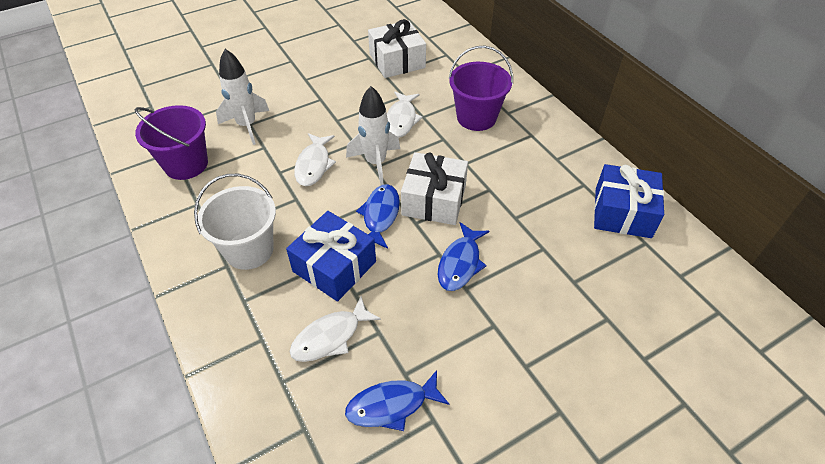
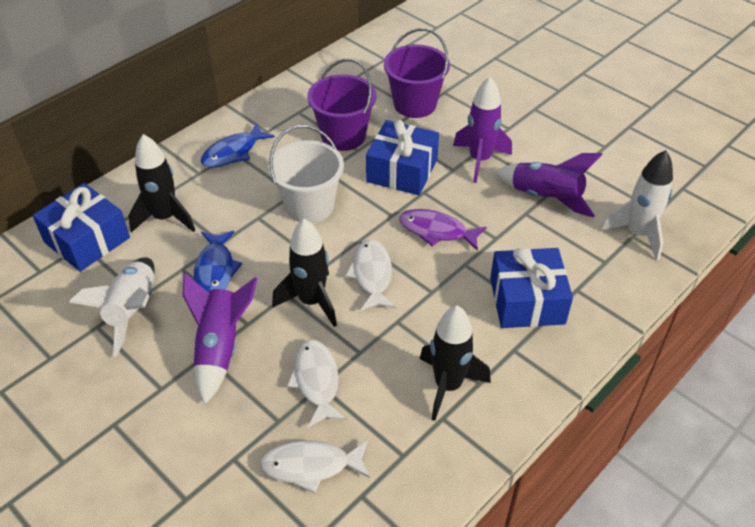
black rocket: none = 0 -> [128,134,195,232] [272,219,337,327] [420,305,491,421] = 3
blue fish: [345,370,449,431] [356,184,400,249] [437,222,489,291] = 3 -> [194,231,242,293] [201,123,275,168] = 2
blue gift: [286,211,376,302] [594,164,664,238] = 2 -> [32,183,130,272] [366,120,439,195] [490,248,573,328] = 3
purple fish: none = 0 -> [399,209,487,251] = 1
purple rocket: none = 0 -> [183,273,258,404] [453,77,512,183] [495,153,603,218] = 3
white gift: [368,19,426,78] [401,152,468,225] = 2 -> none = 0

